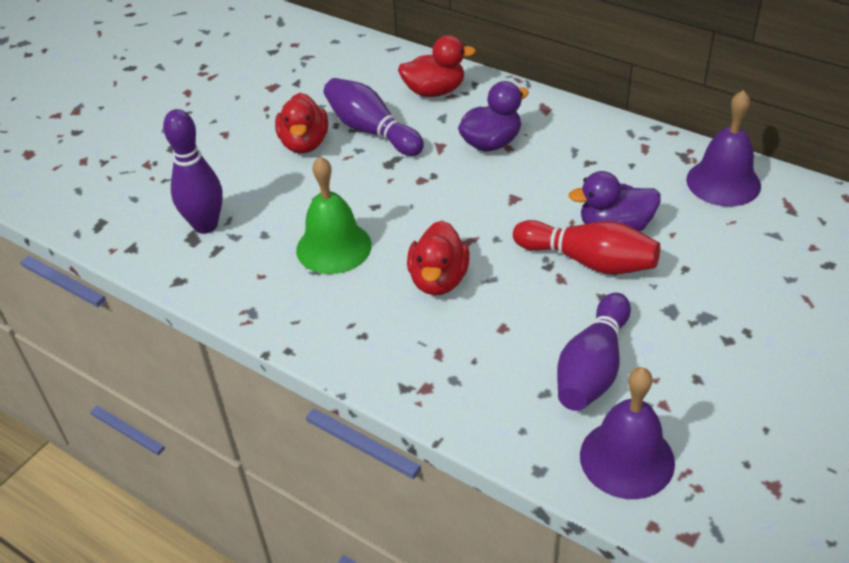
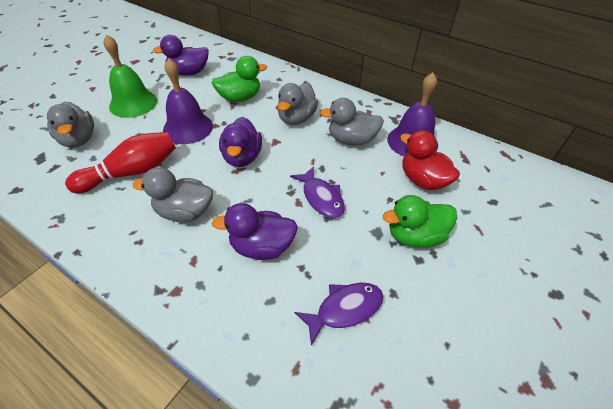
green duck: none = 0 -> [212,56,267,102] [383,195,457,248] = 2
grey duck: none = 0 -> [47,102,94,148] [133,167,213,222] [278,83,318,125] [320,98,384,145] = 4
purple bowling pin: [163,109,223,234] [324,78,424,156] [557,293,631,411] = 3 -> none = 0
purple duck: [458,81,529,151] [568,171,661,231] = 2 -> [152,35,209,76] [212,203,298,260] [219,117,262,167] = 3
purple fish: none = 0 -> [290,166,345,218] [294,283,383,346] = 2
red duck: [275,93,328,153] [398,35,476,97] [407,220,470,295] = 3 -> [400,130,460,190] = 1

